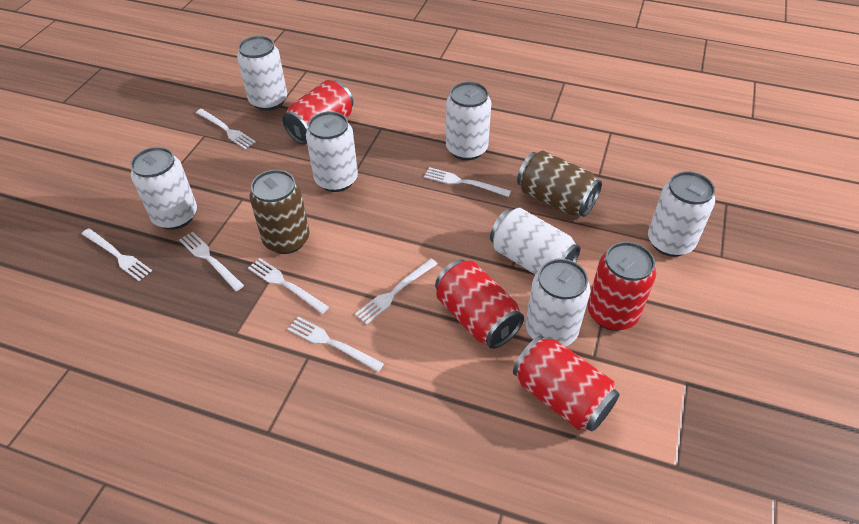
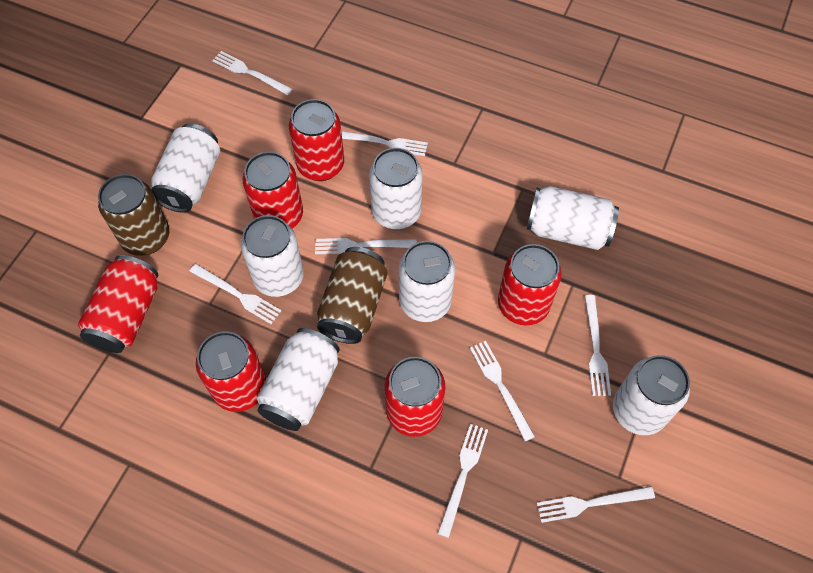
red can: [282,80,353,144] [435,259,524,349] [513,335,620,432] [588,242,656,331] = 4 -> [78,255,158,353] [196,331,266,412] [243,152,303,228] [289,99,344,181] [385,357,445,437] [498,244,561,325] = 6
white fork: [82,228,152,281] [179,232,244,291] [196,109,256,149] [248,258,329,314] [287,317,384,372] [355,259,437,325] [424,167,511,197] = 7 -> [189,264,281,324] [212,51,292,95] [315,238,417,254] [341,131,428,156] [437,424,488,538] [470,341,535,441] [537,486,655,523] [585,295,611,396] = 8

